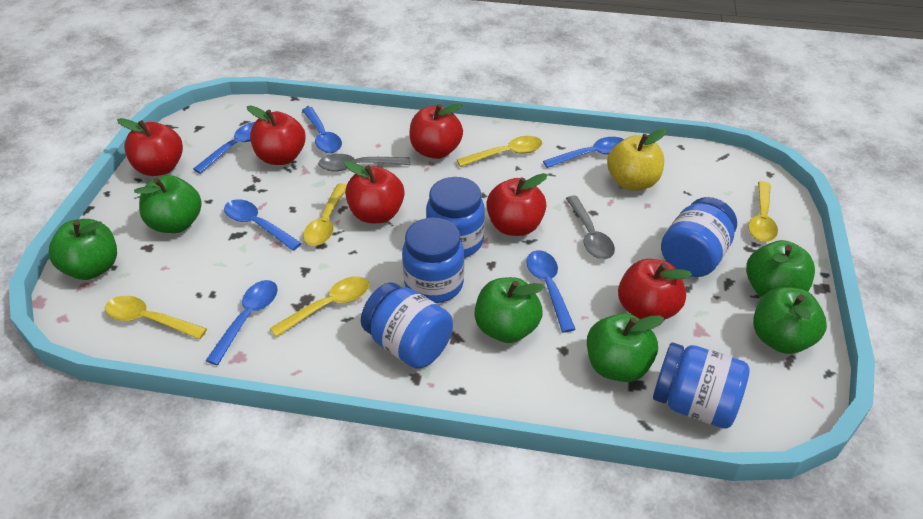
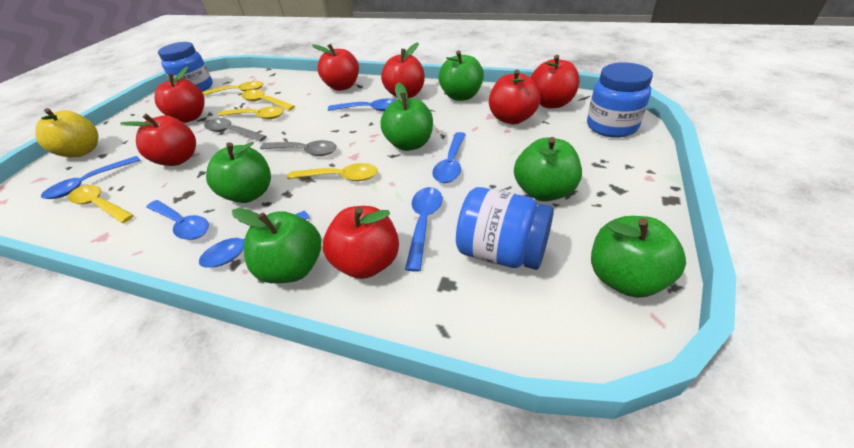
blue jar: [361,282,453,369] [402,217,464,303] [426,177,485,258] [653,343,750,429] [661,197,737,277] = 5 -> [158,42,213,91] [456,187,554,270] [587,62,653,138] = 3
red apple: [117,118,183,176] [247,105,306,165] [344,161,405,223] [409,103,463,159] [486,173,548,236] [618,259,692,320] = 6 -> [120,114,196,166] [154,66,205,123] [312,44,359,91] [323,206,399,279] [381,42,425,98] [489,70,541,124] [530,55,580,108] = 7

